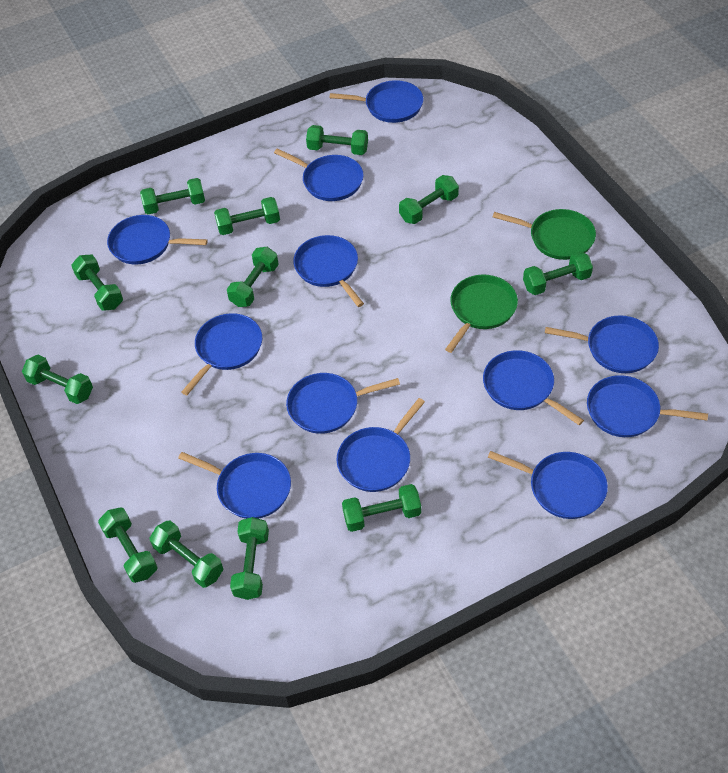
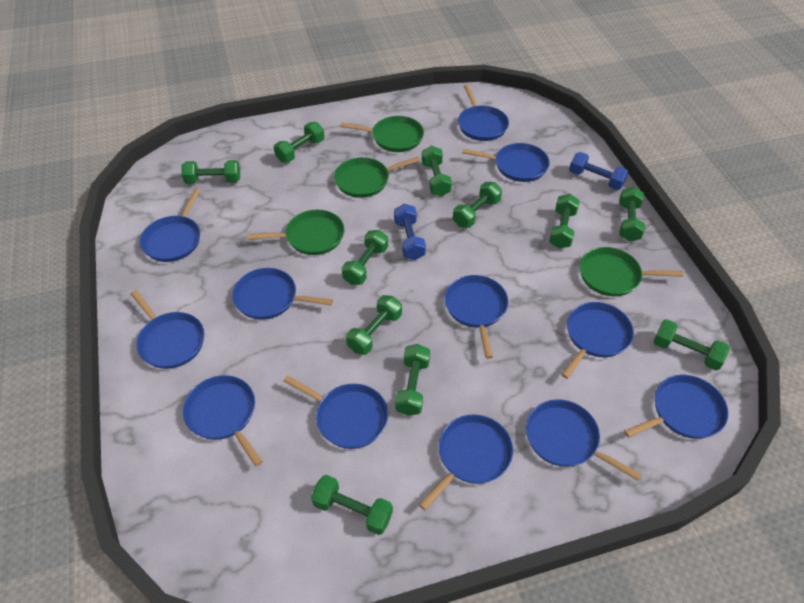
blue dumbbell: none = 0 -> [394,204,426,260] [569,152,629,190] = 2
green dumbbell: [22,355,93,404] [71,255,123,311] [98,507,158,583] [140,178,205,214] [150,521,224,588] [214,197,280,235] [227,247,279,307] [230,517,269,600] [306,125,368,155] [342,484,421,532] [399,175,459,224] [523,251,593,295] = 12 -> [181,160,240,184] [274,122,324,162] [311,475,393,535] [342,230,388,285] [346,295,402,355] [395,344,430,416] [422,146,452,196] [453,182,502,228] [549,194,580,248] [619,187,645,242] [653,319,729,370] = 11
green pan: [445,275,518,353] [493,209,596,260] = 2 -> [248,210,345,255] [334,157,420,198] [340,116,424,152] [580,247,683,296] = 4

